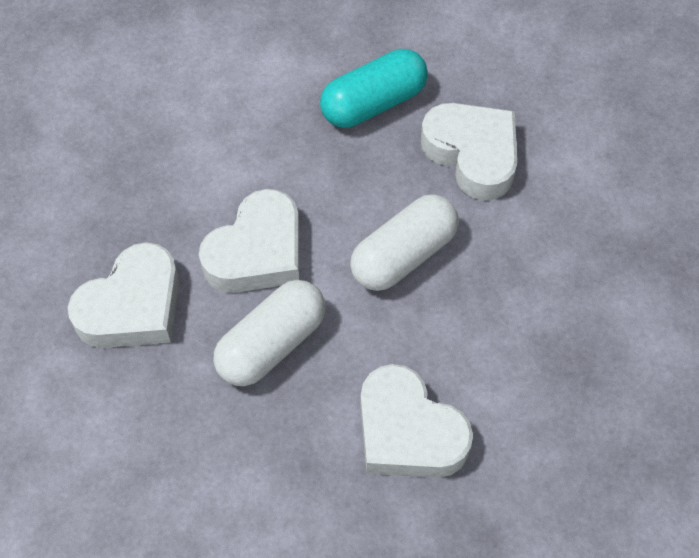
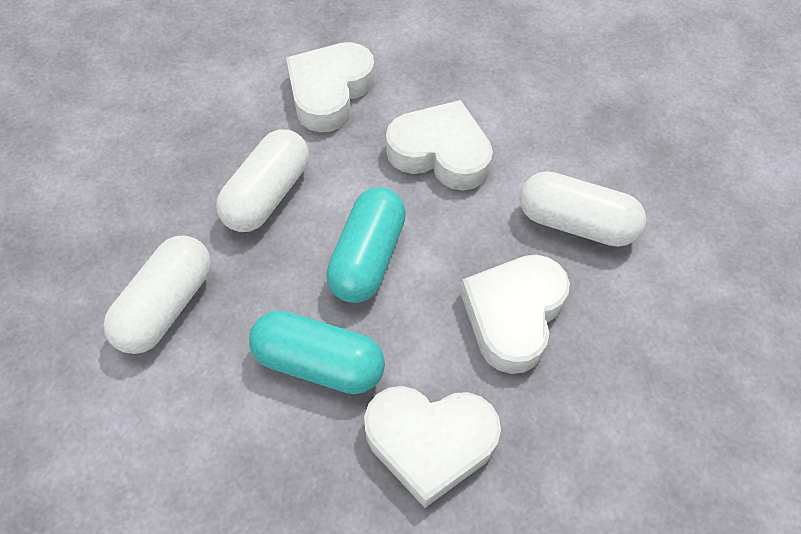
turquoise capsule: [320,49,428,128] = 1 -> [249,311,385,394] [326,187,406,303] = 2
white capsule: [213,280,325,386] [350,194,459,291] = 2 -> [103,235,211,354] [216,129,309,232] [520,171,646,247] = 3

